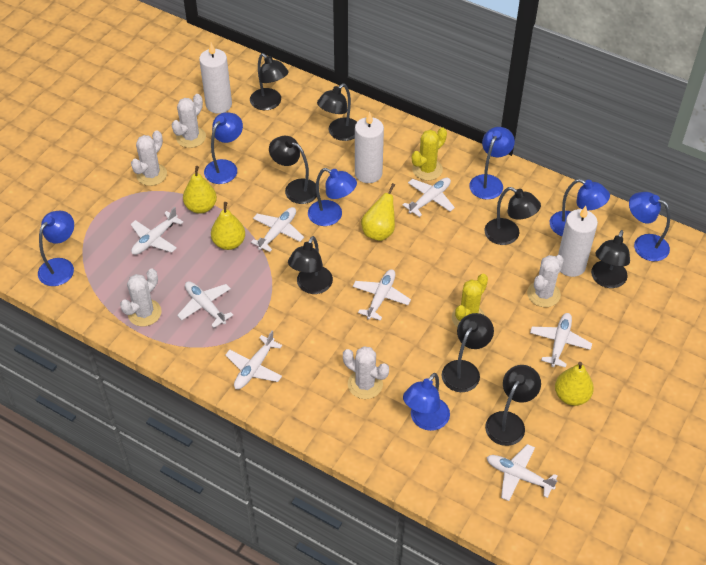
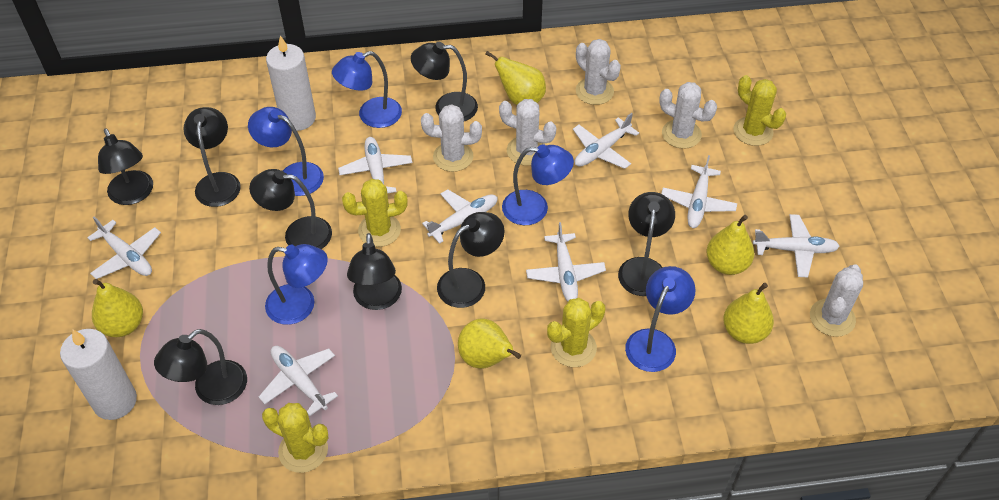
blue lamp: [38,211,74,286] [204,112,243,184] [308,168,357,226] [403,373,450,431] [469,127,515,199] [550,179,610,236] [629,192,670,261] = 7 -> [248,107,324,196] [265,244,328,325] [332,51,402,128] [502,144,574,225] [625,266,696,372] = 5
white candle: [199,43,232,114] [355,112,384,183] [558,206,598,277] = 3 -> [60,329,137,420] [266,35,316,131] = 2
yellow cactus: [412,127,447,180] [452,274,488,328] = 2 -> [262,403,328,473] [342,179,408,247] [547,298,605,367] [733,75,786,146] = 4
yellow pear: [183,166,217,214] [211,202,245,250] [361,183,395,241] [555,362,594,406] = 4 -> [92,279,143,337] [458,318,521,369] [485,51,546,105] [706,215,754,275] [723,283,774,344] = 5

